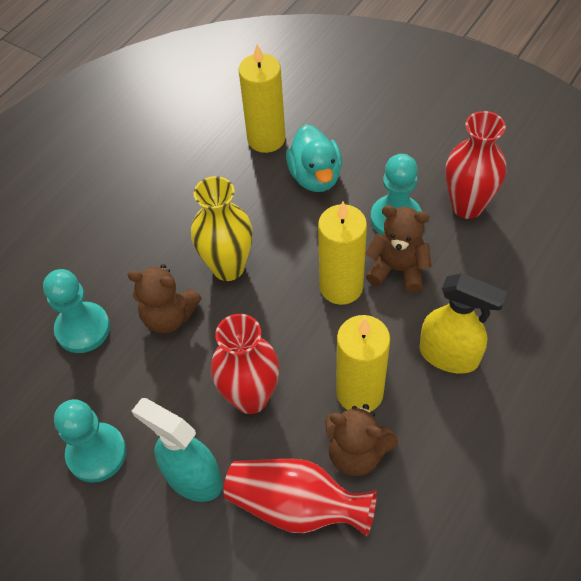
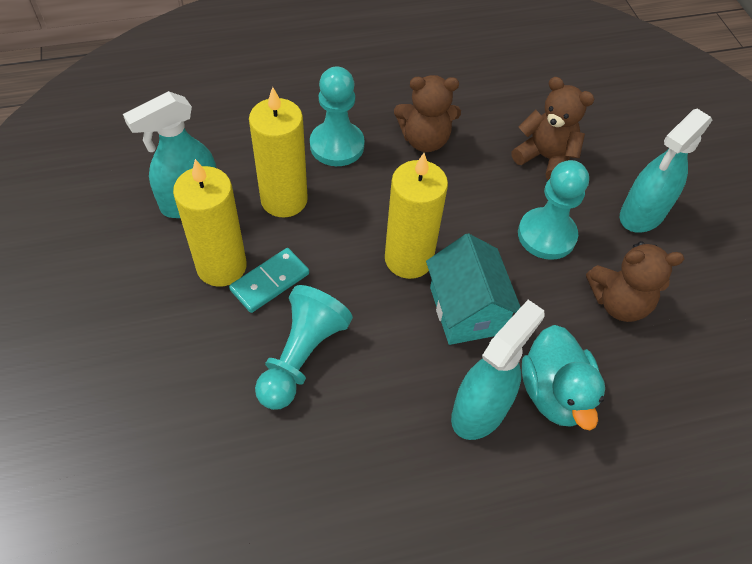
red vase: [211,314,279,414] [224,459,377,536] [446,111,506,219] = 3 -> none = 0
turquoise domino: none = 0 -> [229,248,309,313] = 1
turquoise house: none = 0 -> [426,233,521,345] = 1
turquoise spray bottle: [132,398,222,502] = 1 -> [123,91,216,218] [451,300,545,440] [620,109,712,233] = 3
yellow spray bottle: [420,273,507,373] = 1 -> none = 0
yellow vase: [191,176,253,281] = 1 -> none = 0

